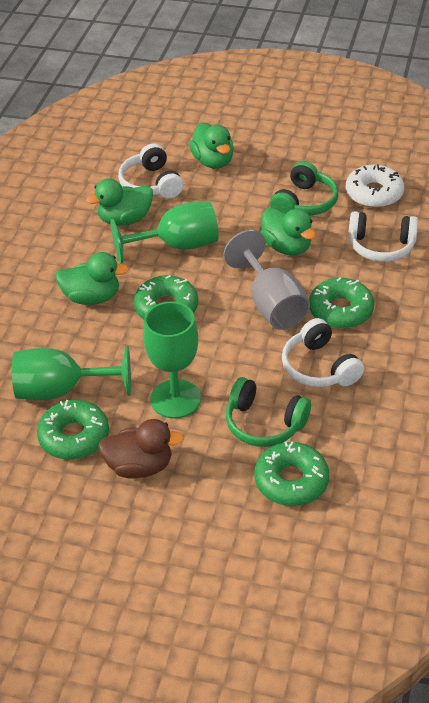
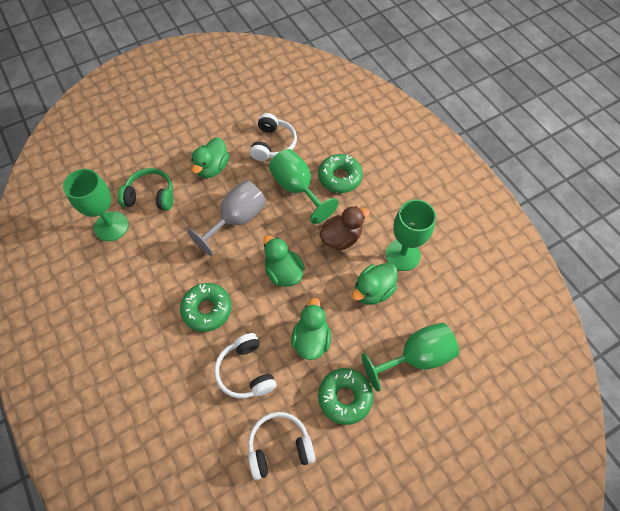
green donut: [37,400,109,460] [134,275,198,319] [254,441,329,506] [309,278,374,329] = 4 -> [180,283,232,332] [318,154,363,193] [318,368,373,425] = 3
green goblet: [12,345,131,400] [110,201,219,263] [143,301,201,419] = 3 -> [63,169,129,241] [269,149,339,224] [361,323,459,392] [386,199,436,271] = 4
green headphones: [226,377,311,447] [270,161,338,215] = 2 -> [118,168,173,210] = 1
white donut: [345,164,404,208] = 1 -> none = 0

